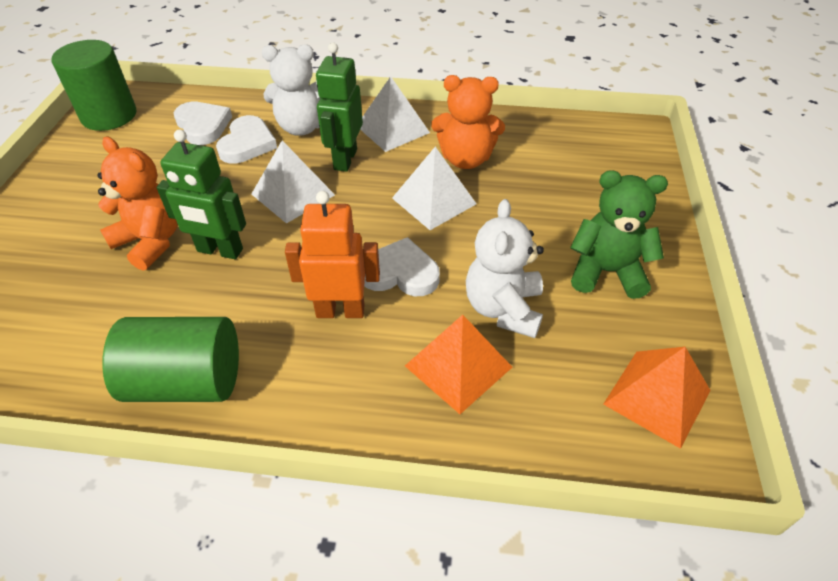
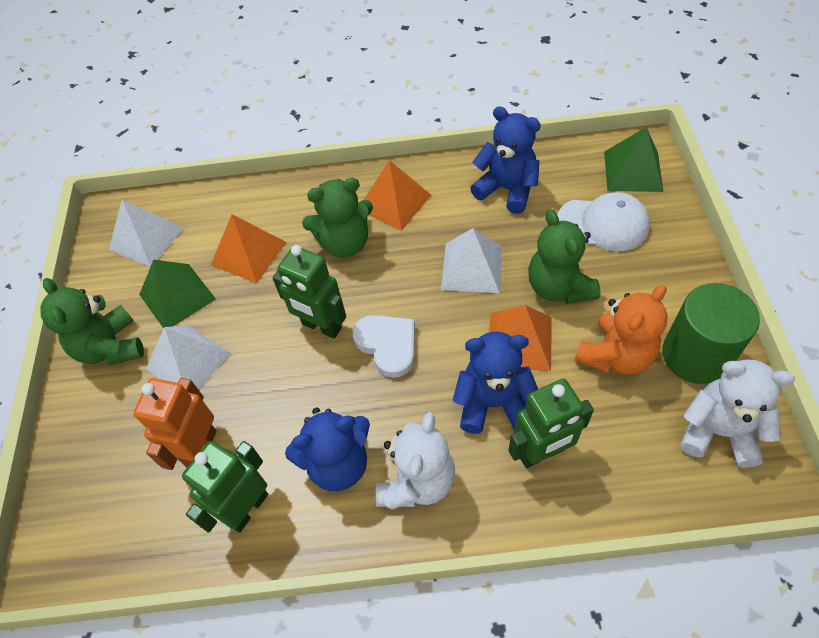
blue teddy bear: none = 0 -> [285,408,370,491] [453,331,538,434] [470,106,541,214] = 3
green cylinder: [51,40,136,131] [102,317,239,402] = 2 -> [662,283,760,384] = 1
green pyramid: none = 0 -> [139,260,216,329] [604,127,663,192] = 2
green robot: [157,129,246,259] [316,43,363,172] = 2 -> [182,441,268,533] [272,245,346,339] [508,379,594,468] = 3
green teddy bear: [570,170,668,299] = 1 -> [40,278,144,365] [302,178,373,257] [528,209,601,304] = 3
orange pyramid: [405,315,512,414] [603,347,711,449] = 2 -> [211,214,286,283] [364,160,431,231] [489,305,552,371] = 3
orange teddy bear: [98,137,178,271] [431,75,505,169] = 2 -> [574,285,668,375] = 1
white cap: none = 0 -> [557,192,650,251] = 1
white heart: [174,102,232,145] [216,115,277,164] [364,237,440,296] = 3 -> [353,315,415,378] = 1

